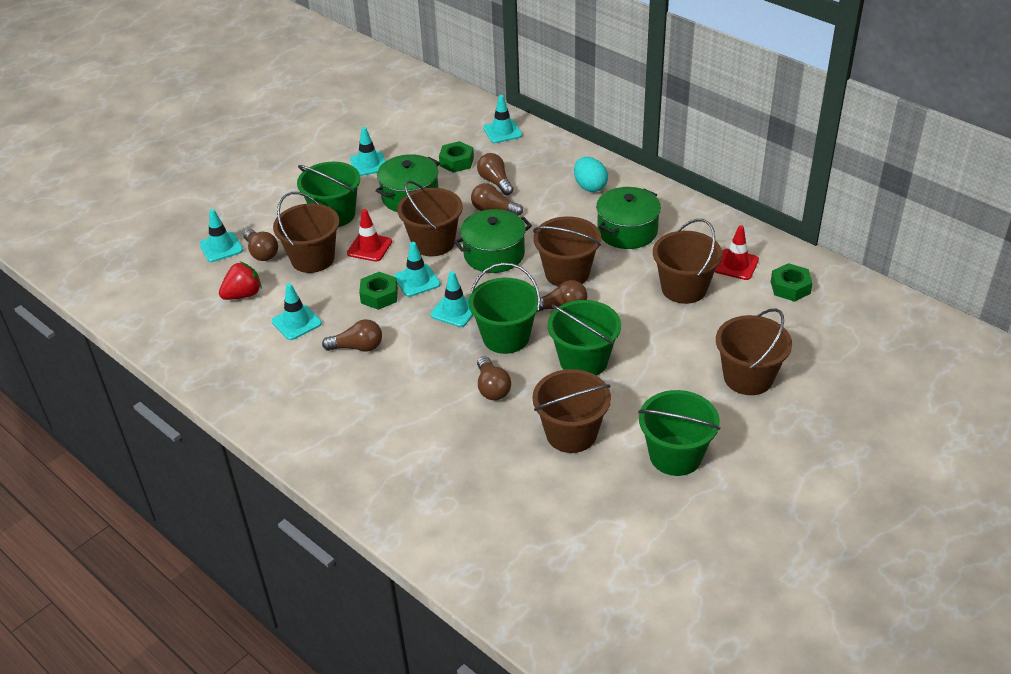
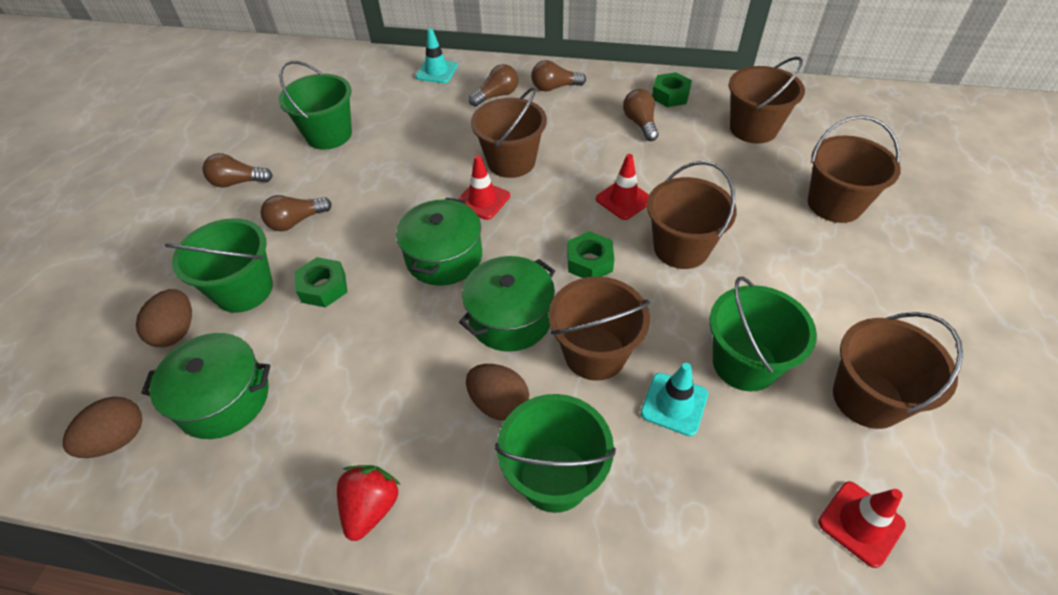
brown egg: none = 0 -> [63,397,142,458] [136,289,192,347] [466,364,529,421] = 3
brown light bulb: [243,229,278,261] [322,319,382,351] [471,183,523,216] [477,153,514,195] [477,356,511,400] [537,280,587,312] = 6 -> [202,153,273,188] [260,195,332,231] [469,64,518,107] [531,60,586,91] [623,89,659,141] = 5
red traffic cone: [347,209,392,262] [715,225,759,280] = 2 -> [458,155,510,220] [596,154,649,220] [818,481,906,568] = 3
turquoise egg: [574,157,608,192] = 1 -> none = 0
turquoise traffic cone: [200,209,243,262] [272,283,322,340] [350,127,386,176] [394,242,440,297] [430,271,473,327] [483,95,522,143] = 6 -> [415,28,458,83] [641,363,708,436] = 2

